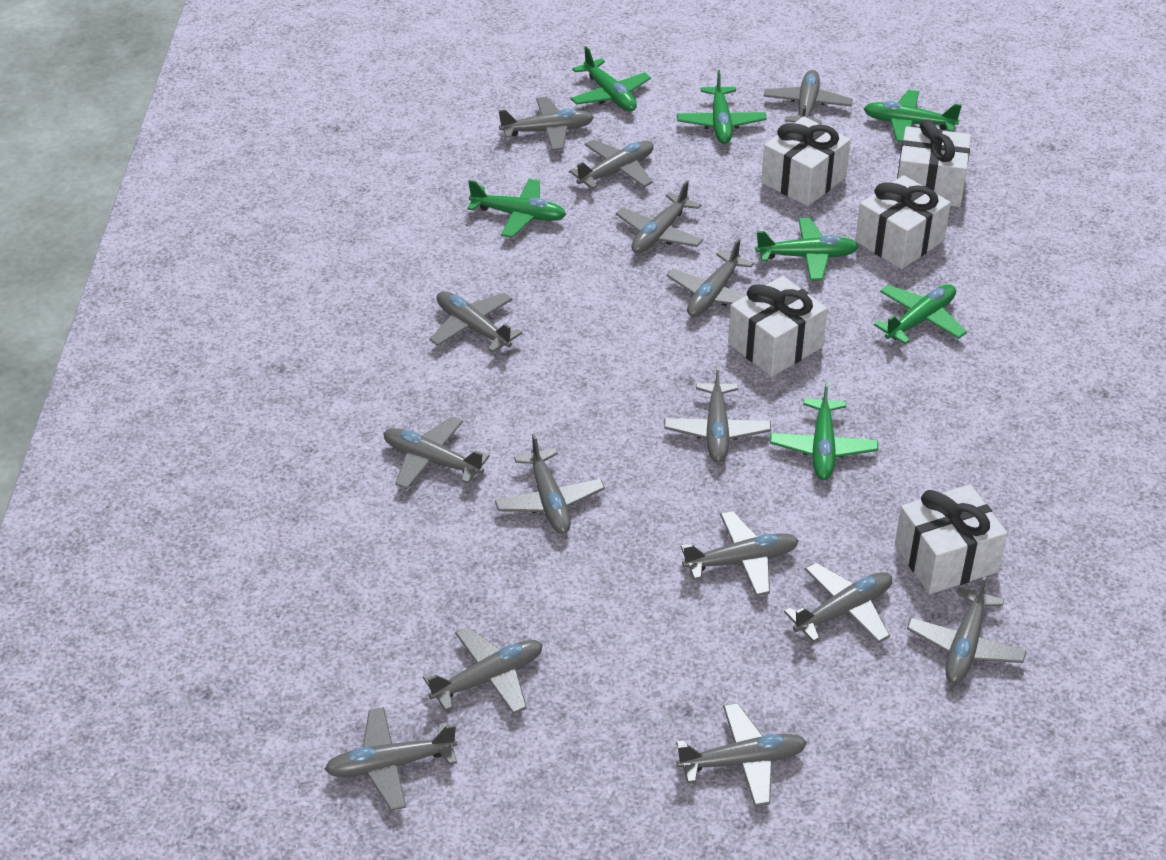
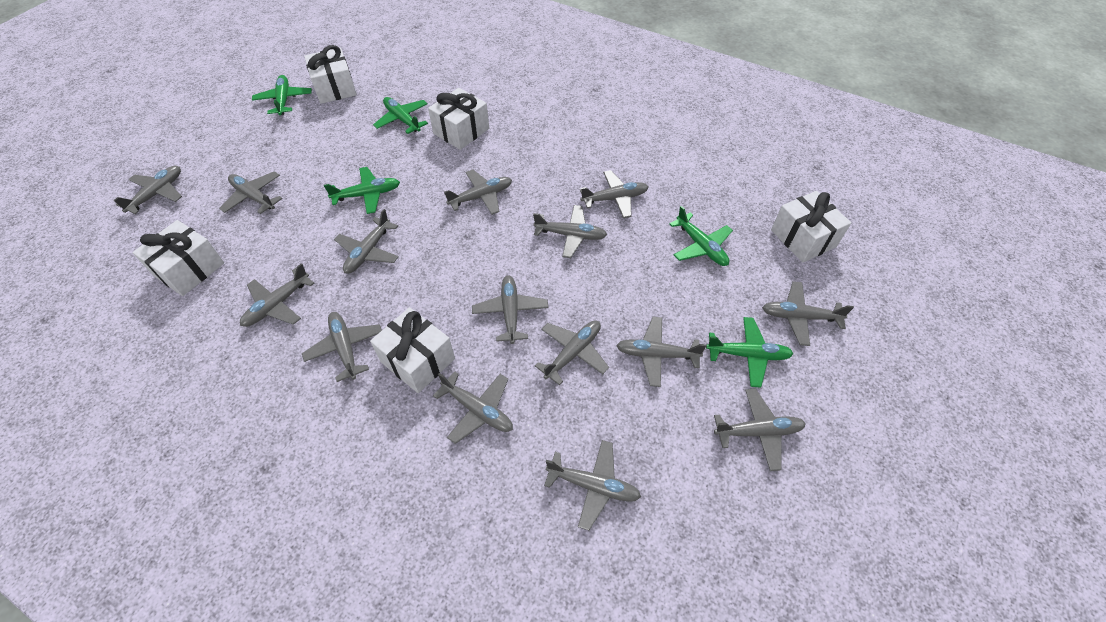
green plane: [467,179,566,238] [571,46,651,112] [677,70,767,144] [755,218,859,281] [770,381,878,480] [863,90,962,142] [874,284,967,344] = 7 -> [252,75,312,115] [324,167,400,214] [373,97,428,134] [669,206,733,266] [706,317,794,388] = 5

